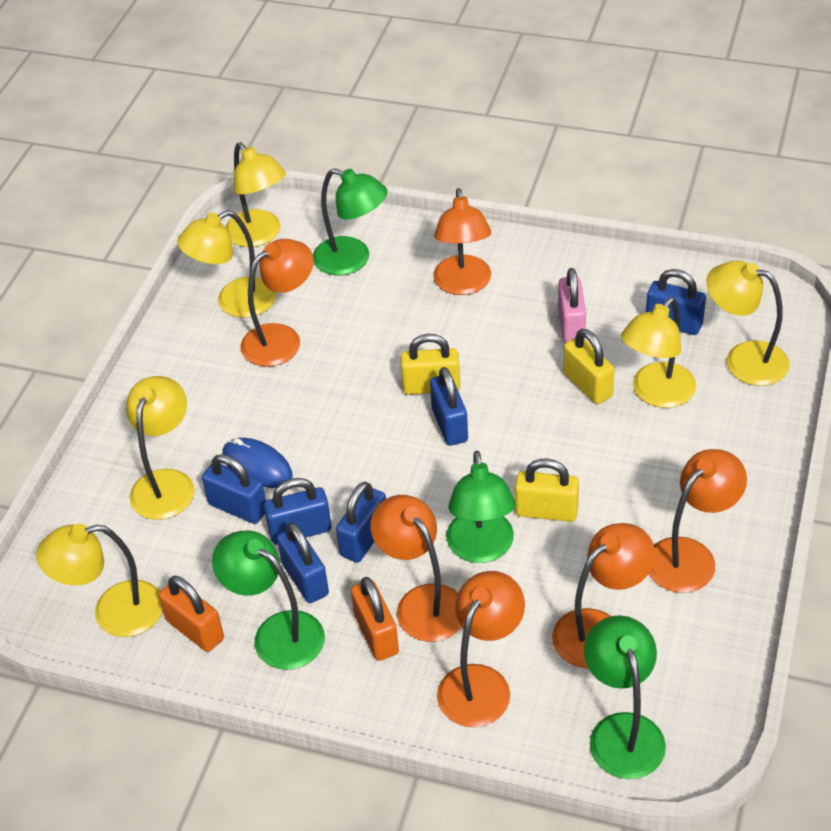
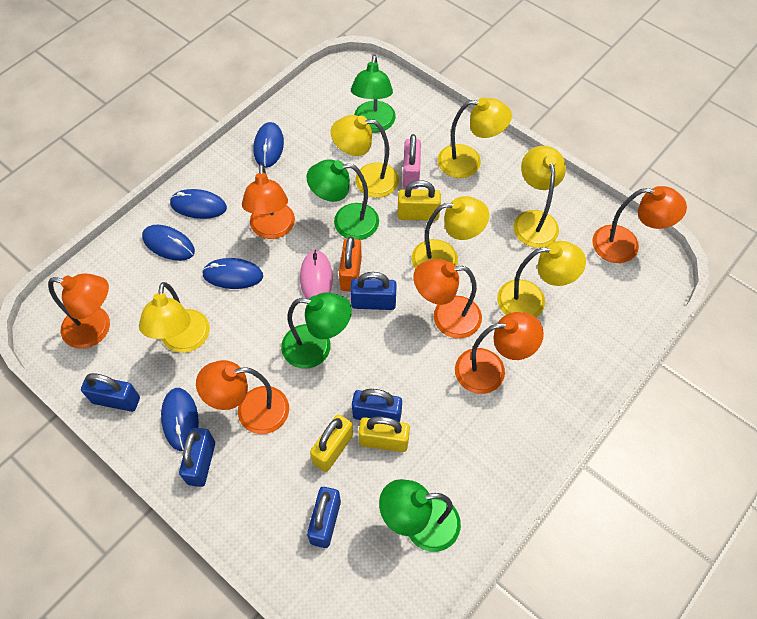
blue mouse: [223,438,292,488] = 1 -> [142,225,195,261] [161,388,199,451] [170,189,227,219] [202,258,263,289] [253,122,284,168] = 5
blue padlock: [202,454,266,524] [264,478,332,545] [277,522,329,603] [336,482,386,563] [430,367,468,446] [646,269,706,335] = 6 -> [81,373,140,412] [179,427,215,487] [307,487,341,548] [350,272,397,310] [352,389,402,422] = 5
orange padlock: [159,576,224,652] [351,577,399,661] = 2 -> [339,237,362,292] = 1
pink mouse: none = 0 -> [300,250,333,299] = 1

